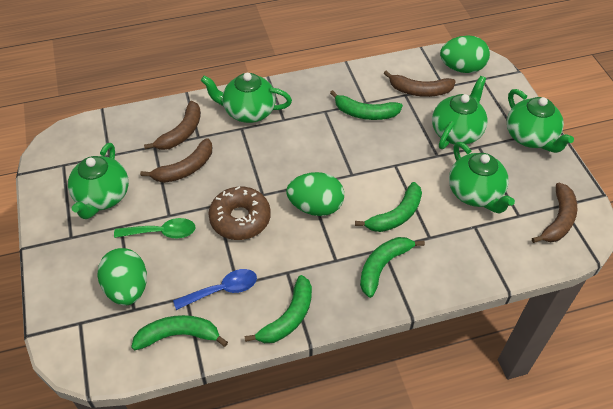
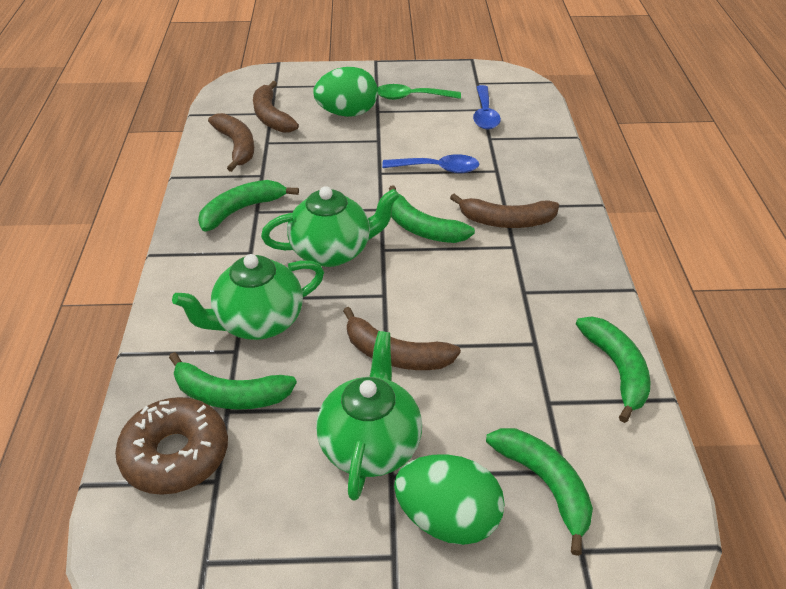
blue spoon: [173,269,257,310] = 1 -> [382,154,479,173] [473,85,501,129] = 2
green egg: [97,248,147,306] [286,172,344,216] [440,36,490,73] = 3 -> [313,67,378,117] [394,454,505,545] = 2
green teapot: [68,143,129,219] [201,73,292,123] [432,76,488,149] [449,142,515,213] [507,89,574,153] = 5 -> [172,254,324,340] [261,186,399,267] [316,331,422,501] = 3

